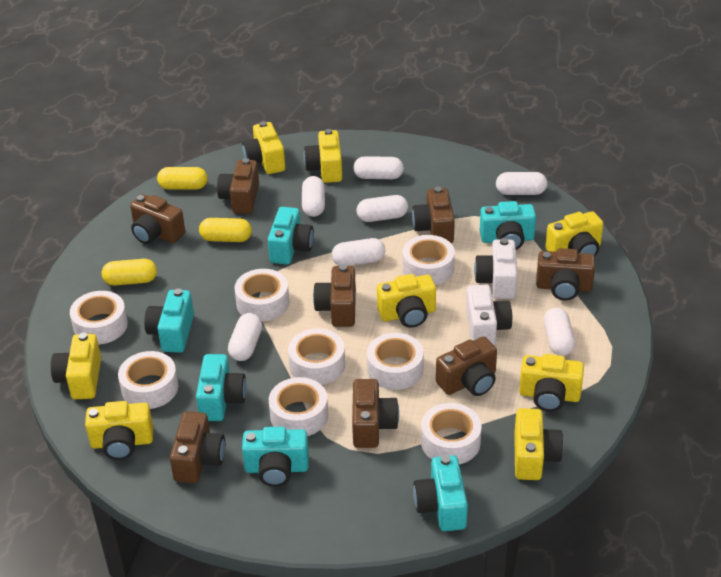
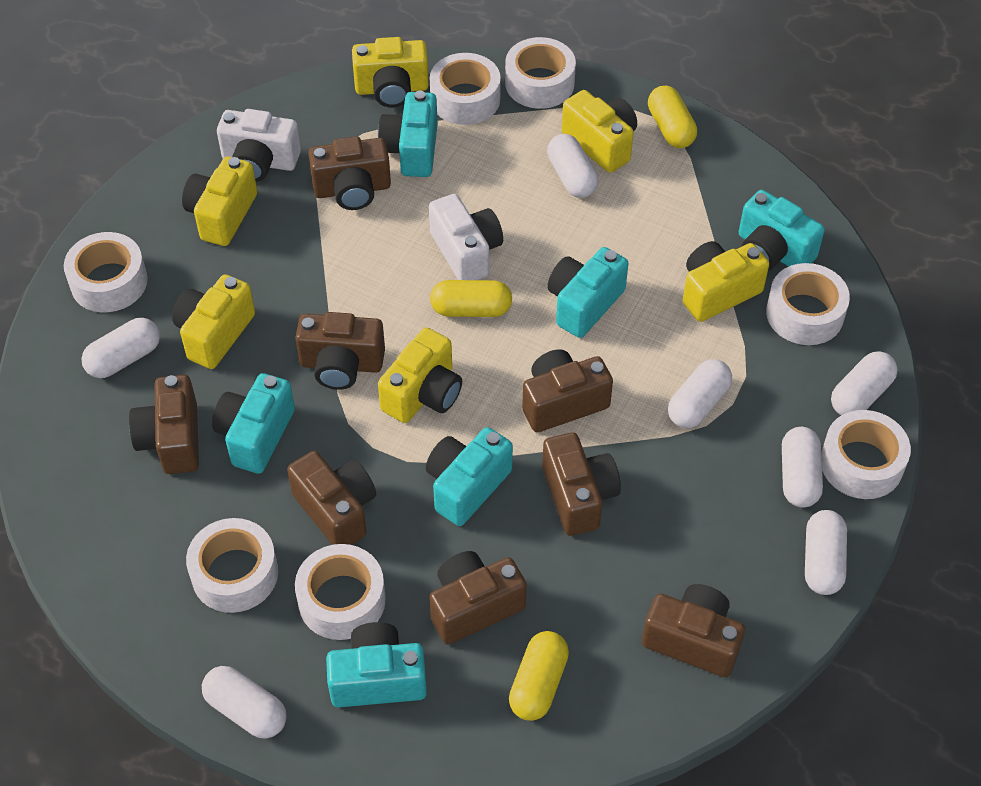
white tape: [70,291,128,345] [118,351,178,409] [234,269,289,321] [269,377,328,436] [288,329,345,385] [367,333,424,390] [402,235,455,285] [421,403,482,464] = 8 -> [64,232,148,313] [186,518,278,613] [295,544,386,640] [430,53,501,125] [505,37,576,109] [766,263,850,345] [821,410,911,499] = 7
yellow camera: [51,333,101,399] [85,401,153,460] [242,121,285,174] [304,129,342,183] [377,274,436,328] [514,408,564,480] [519,354,584,411] [545,211,603,256] = 8 -> [172,274,255,369] [182,156,257,246] [352,37,429,107] [378,327,462,423] [562,90,637,173] [683,241,769,322] = 6

